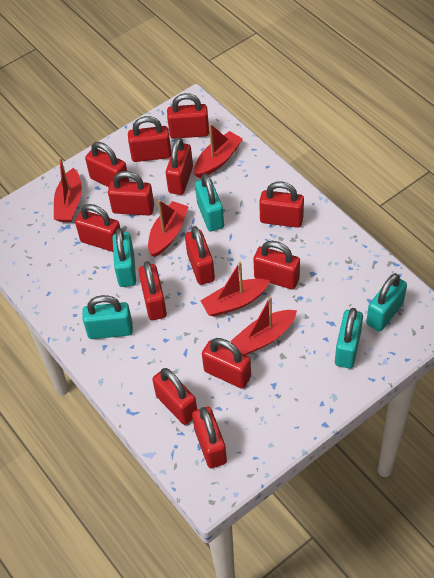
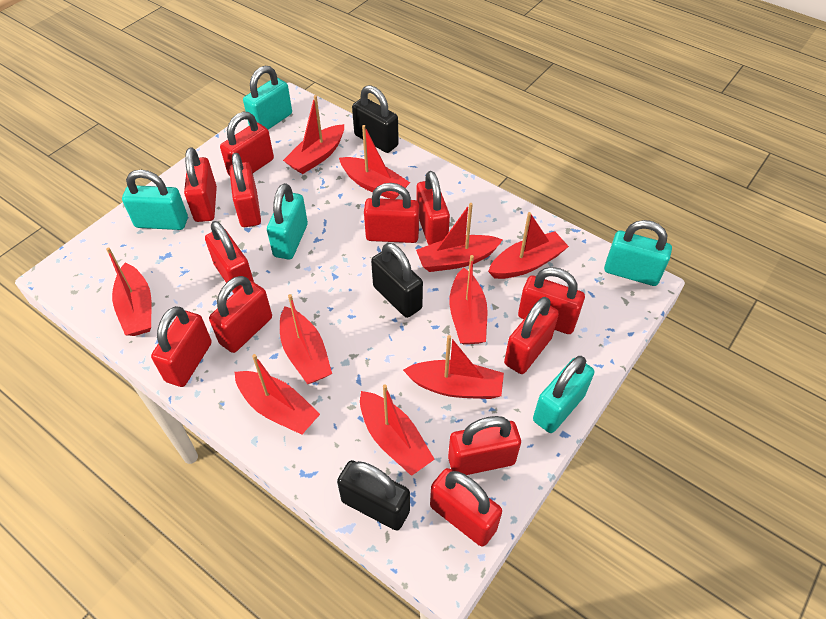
black padlock: none = 0 -> [337,460,410,530] [352,85,399,153] [371,243,423,318] = 3
red boat: [54,158,82,222] [148,200,189,257] [194,123,243,178] [200,261,270,317] [231,296,297,355] = 5 -> [106,247,152,336] [235,354,320,435] [280,294,332,384] [283,95,344,174] [339,125,410,199] [360,384,435,476] [403,335,504,399] [416,203,503,272] [449,255,487,344] [488,212,569,279] = 10
red padlock: [75,204,120,252] [85,142,129,187] [108,171,154,216] [128,116,171,162] [138,261,167,320] [152,368,197,425] [166,137,193,195] [167,93,209,139] [185,226,215,285] [192,407,227,468] [202,338,251,389] [253,241,300,289] [259,182,304,228] = 13 -> [151,306,212,387] [184,148,217,222] [205,221,254,294] [209,276,272,353] [220,112,274,176] [229,153,261,227] [364,183,419,243] [416,171,450,245] [430,468,502,547] [448,416,521,475] [504,297,559,374] [518,267,585,334] = 12

